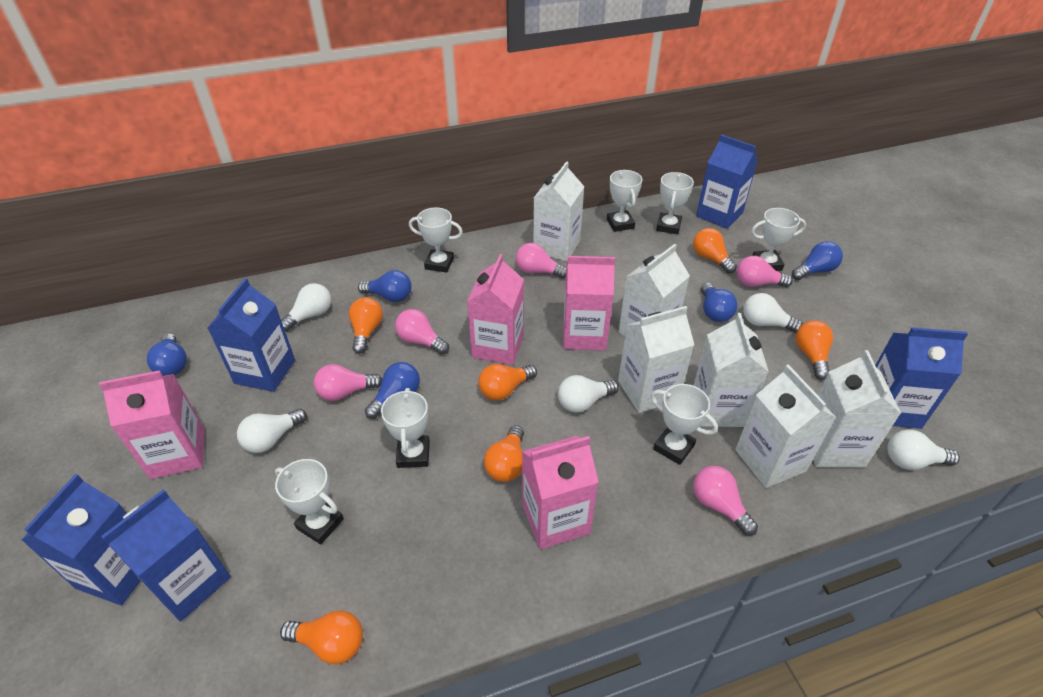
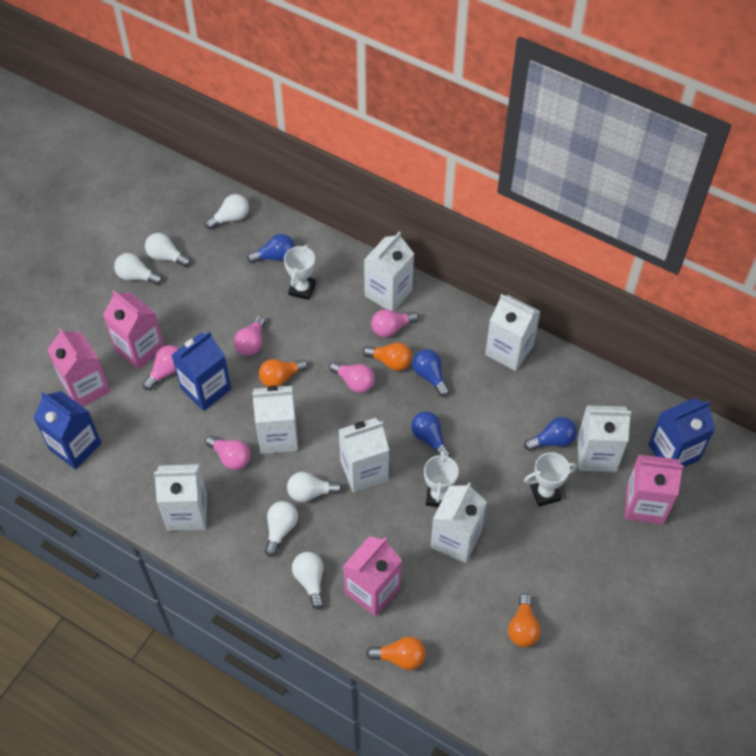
blue carton: [22,474,141,606] [101,489,231,622] [208,278,295,392] [696,134,758,229] [875,327,968,429] = 5 -> [33,391,102,469] [171,331,231,411] [648,398,715,468] = 3
blue light bulb: [147,333,187,376] [358,270,412,302] [365,362,420,419] [701,282,738,322] [792,241,843,280] = 5 -> [247,234,295,263] [411,411,451,457] [412,349,449,397] [524,417,577,451] = 4
orange light bulb: [280,610,363,664] [349,297,383,354] [478,364,537,401] [484,425,524,482] [693,228,737,273] [796,320,833,380] = 6 -> [259,359,308,387] [363,342,412,371] [366,637,426,670] [508,594,541,647] = 4
white carton: [533,161,584,261] [618,244,690,337] [618,306,694,413] [693,313,769,427] [735,364,836,488] [813,350,901,468] = 6 -> [154,464,207,531] [252,386,298,454] [339,418,389,493] [364,232,414,311] [431,483,487,563] [485,294,541,371] [577,405,631,472] = 7
white light bulb: [237,409,307,453] [281,283,331,331] [558,375,619,413] [743,293,803,333] [887,429,960,470] = 5 -> [114,253,163,285] [145,233,191,267] [205,194,249,229] [265,501,298,557] [287,472,342,502] [292,552,324,609] = 6
white trophy: [275,459,344,545] [381,388,430,468] [409,207,463,272] [607,170,642,232] [651,384,718,465] [656,172,694,234] [751,208,806,271] = 7 -> [284,244,316,300] [424,451,459,507] [524,452,577,506] = 3

